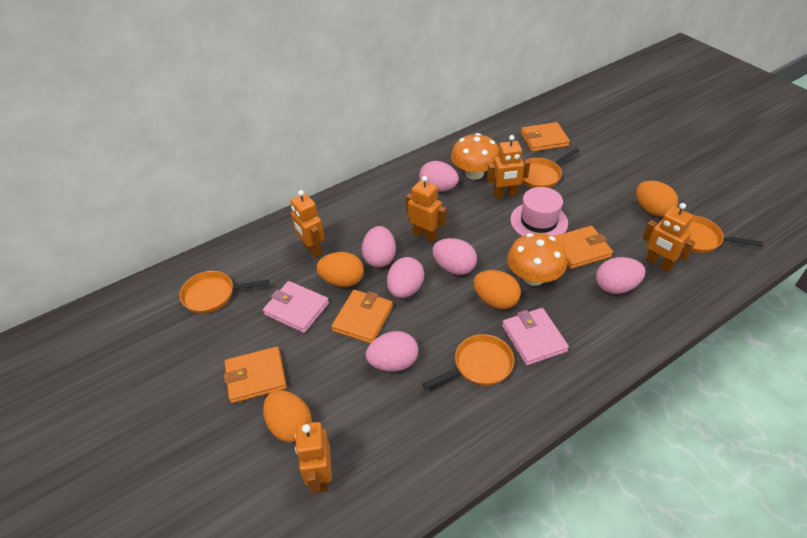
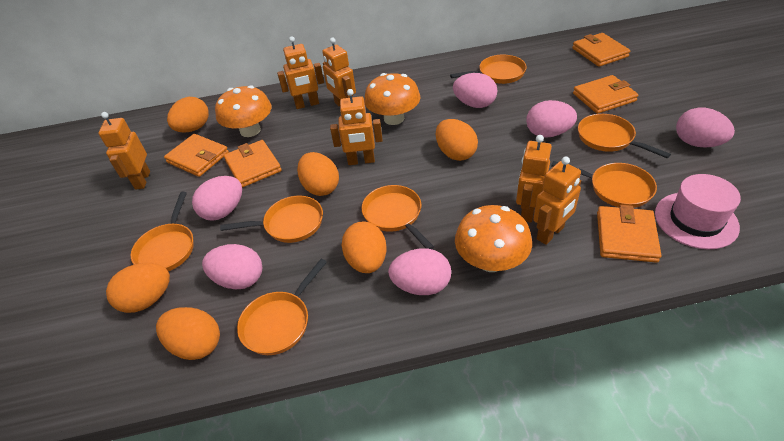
orange egg: [263,390,312,442] [317,252,364,287] [474,270,521,309] [636,181,678,217] = 4 -> [106,263,170,313] [156,307,220,360] [167,97,209,133] [297,152,339,196] [342,221,387,273] [436,119,478,161] = 6
orange mushroom: [451,133,499,180] [507,233,567,286] = 2 -> [215,85,272,137] [364,73,420,125] [455,205,532,272] = 3
orange pan: [179,271,269,313] [422,334,514,389] [522,148,579,188] [688,215,763,253] = 4 -> [131,192,194,271] [220,196,323,243] [237,259,327,355] [362,185,434,249] [450,55,527,84] [551,161,657,208] [578,114,671,158] = 7
orange robot: [290,190,324,258] [295,422,332,493] [406,176,446,242] [487,135,530,198] [643,203,695,272] = 5 -> [98,112,150,190] [277,36,324,109] [322,38,356,107] [330,89,383,165] [516,135,552,223] [533,157,581,245] = 6
orange wallet: [224,347,287,403] [331,290,393,344] [521,122,570,152] [553,226,613,269] = 4 -> [164,134,229,177] [224,140,282,188] [572,33,630,67] [573,75,639,114] [597,205,661,263] = 5
pink wallet: [263,281,329,333] [502,308,569,365] = 2 -> none = 0

